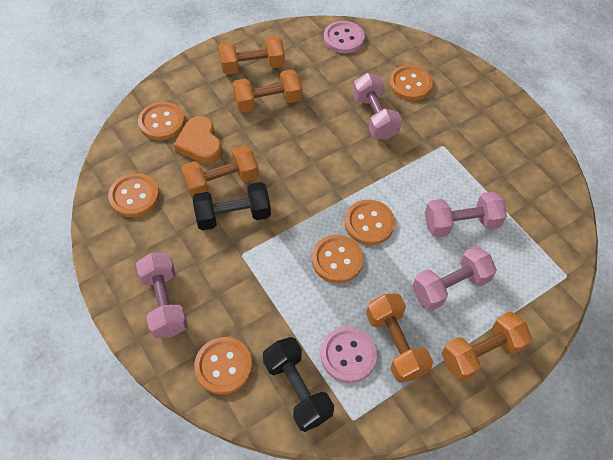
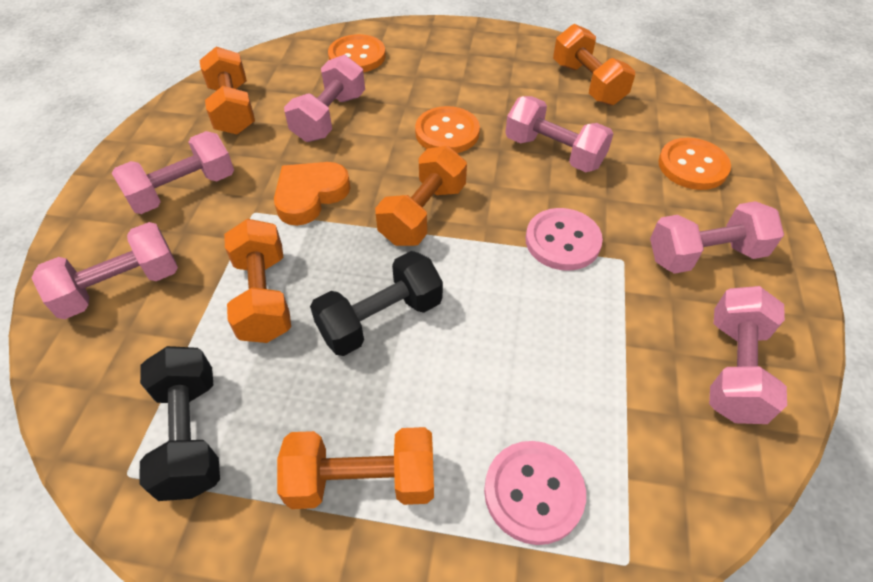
orange button: [108,173,159,217] [138,102,185,140] [194,337,252,395] [312,235,364,283] [345,199,395,245] [389,65,433,101] = 6 -> [328,34,386,72] [415,106,480,153] [658,138,731,190] = 3
pink dumbbell: [136,253,188,338] [352,73,402,140] [412,246,497,311] [425,192,507,237] = 4 -> [32,222,178,319] [112,131,234,214] [284,55,365,142] [505,96,613,172] [650,201,784,274] [709,286,787,424] = 6

